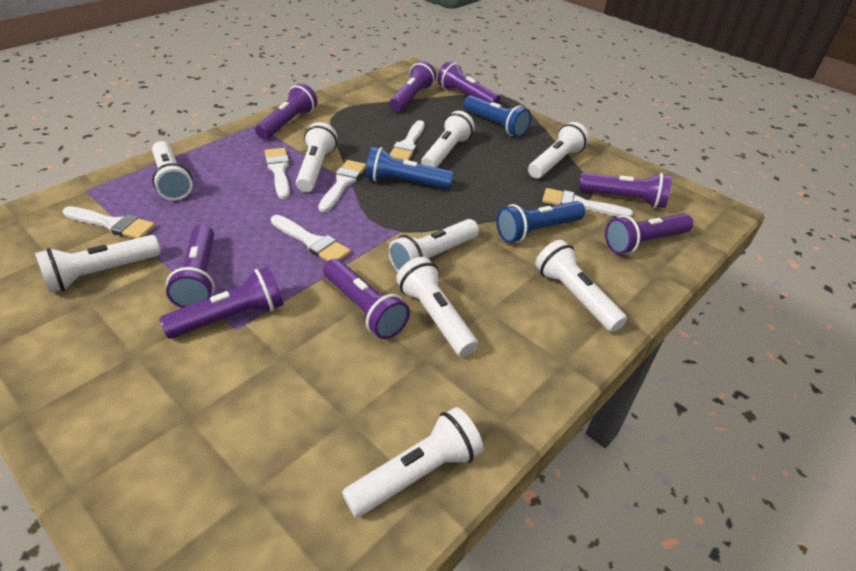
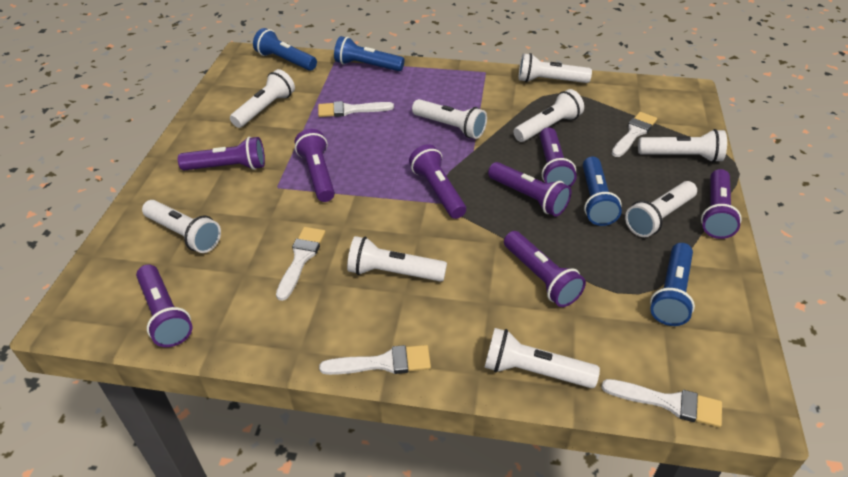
blue flashlight: [365,147,454,189] [463,96,531,137] [496,201,585,243] = 3 -> [253,28,317,71] [334,36,404,71] [583,156,622,226] [650,243,695,326] = 4
white brush: [63,206,156,239] [264,148,290,199] [271,215,351,261] [318,160,366,212] [390,120,425,160] [542,188,633,217] = 6 -> [276,227,326,301] [318,101,394,117] [319,345,431,375] [601,379,722,428] [612,112,657,157] = 5

